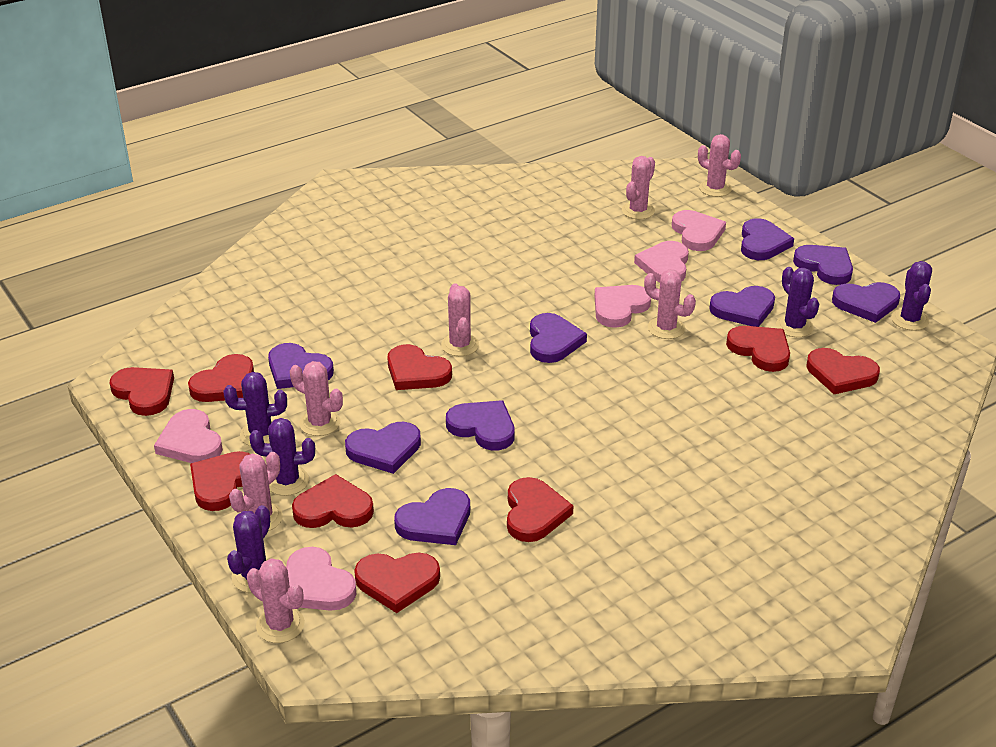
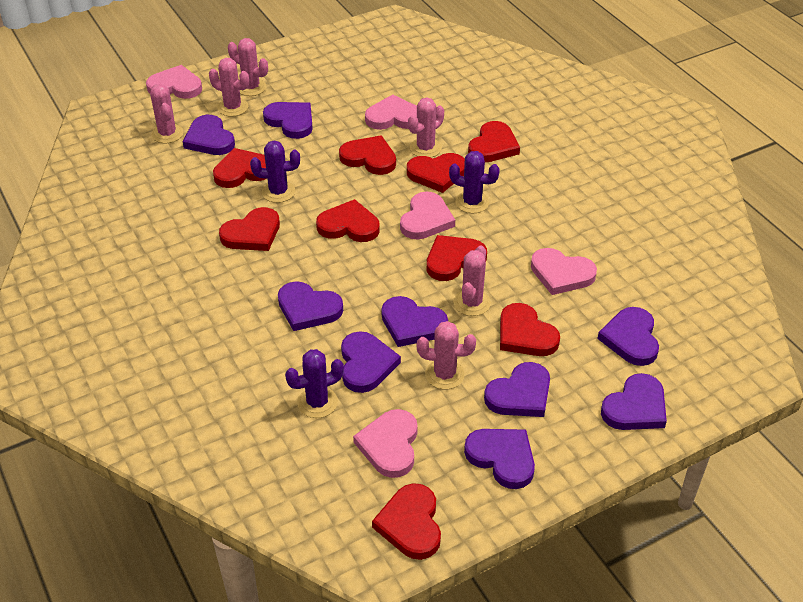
pink cactus: [229,452,283,531] [247,558,305,643] [290,361,343,436] [441,283,479,356] [622,156,655,219] [644,269,696,339] [698,134,741,197] = 7 -> [150,84,184,143] [209,58,249,117] [228,38,268,96] [408,97,444,157] [417,321,476,389] [453,245,491,316] = 6
purple cactus: [224,372,287,446] [227,505,270,593] [249,418,315,496] [776,267,819,337] [891,261,932,331] = 5 -> [250,140,300,203] [285,349,344,418] [449,151,500,213] = 3

